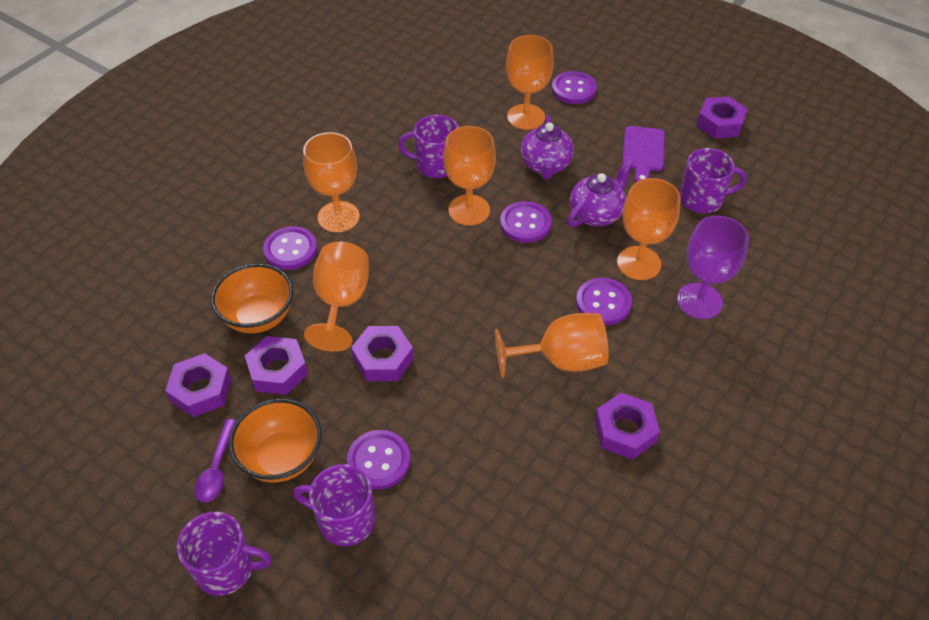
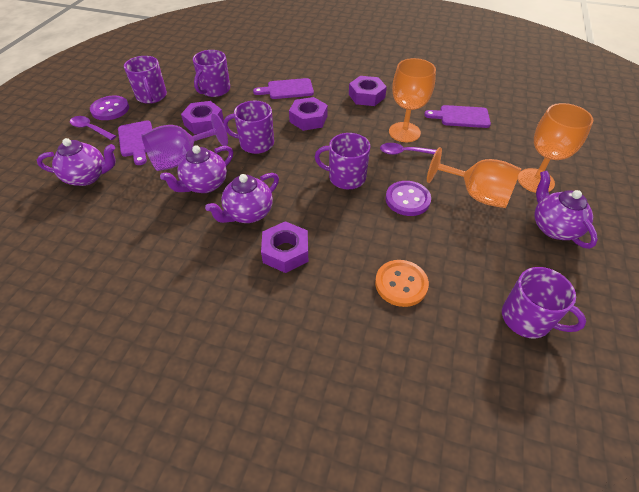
orange bowl: [211,263,293,334] [229,398,322,483] = 2 -> none = 0
orange button: none = 0 -> [375,260,429,307] = 1
orange goblet: [303,132,360,232] [304,241,369,352] [443,126,496,226] [495,313,609,378] [506,35,554,130] [617,178,681,280] = 6 -> [389,58,436,142] [427,147,521,208] [518,103,593,193] = 3
purple button: [263,226,317,270] [347,430,410,490] [500,201,552,243] [552,71,597,104] [576,278,632,325] = 5 -> [90,96,129,120] [386,181,431,216] = 2
purple cutting board: [622,126,665,182] = 1 -> [118,121,152,165] [253,78,314,99] [424,105,491,128] = 3
purple mug: [177,512,272,596] [293,464,375,546] [398,115,459,178] [680,148,747,213] = 4 -> [124,56,167,104] [193,50,230,97] [223,101,274,154] [315,133,370,189] [502,267,586,339] = 5
purple nut: [165,353,232,417] [245,336,308,395] [351,326,414,381] [595,393,660,460] [696,96,748,139] = 5 -> [181,101,224,135] [261,221,308,273] [289,97,328,131] [349,76,387,106] = 4
purple spoon: [195,419,236,502] = 1 -> [70,116,116,140] [380,143,436,155] = 2
purple teapot: [521,115,574,180] [567,159,633,227] = 2 -> [37,138,116,186] [160,145,233,193] [205,173,279,223] [534,171,598,249] = 4

